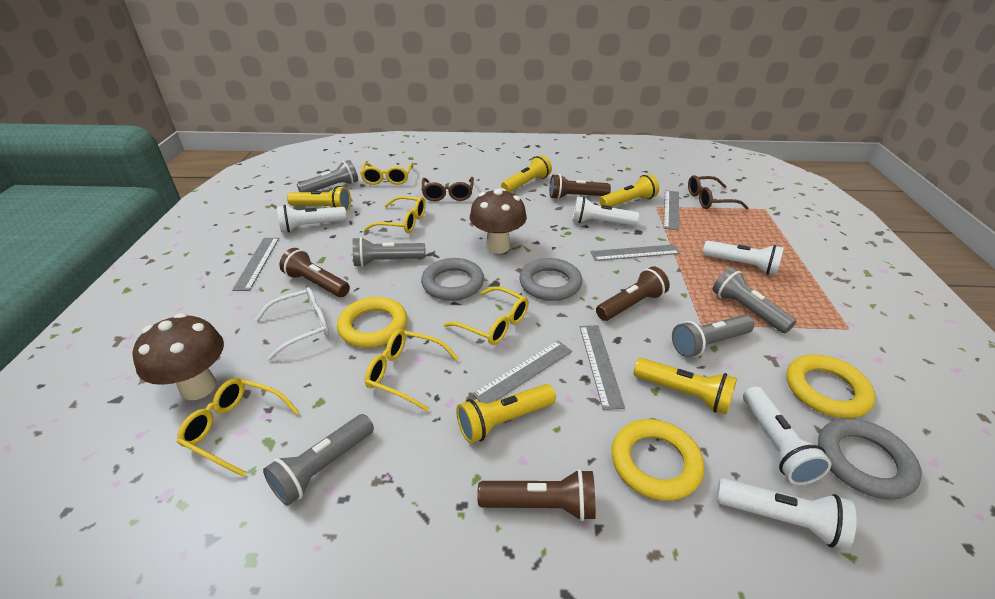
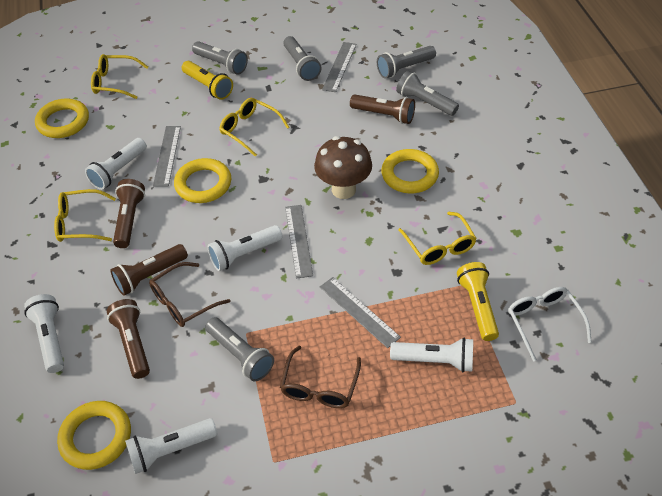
brown mushroom: [132,313,224,400] [470,188,527,254] = 2 -> [314,136,372,199] = 1
grey ring: [421,258,484,301] [519,258,582,301] [818,418,922,500] = 3 -> none = 0
grey ruler: [232,238,279,291] [472,341,572,404] [580,325,625,410] [591,244,680,261] [664,190,679,231] = 5 -> [153,126,181,187] [285,205,313,279] [320,277,401,348] [322,42,356,92] = 4
yellow flashlight: [287,186,351,211] [456,384,556,443] [501,155,552,192] [599,174,659,207] [633,358,737,415] = 5 -> [182,61,233,100] [457,262,499,341] = 2
yellow glasses: [177,378,299,476] [360,163,413,185] [364,196,426,233] [365,329,459,411] [444,286,529,345] = 5 -> [54,189,116,242] [91,54,148,99] [219,98,289,157] [399,212,477,265] = 4
yellow ring: [337,297,407,348] [612,419,704,501] [786,355,875,418] = 3 -> [35,98,89,138] [57,401,131,470] [174,158,231,203] [381,149,439,193] = 4

